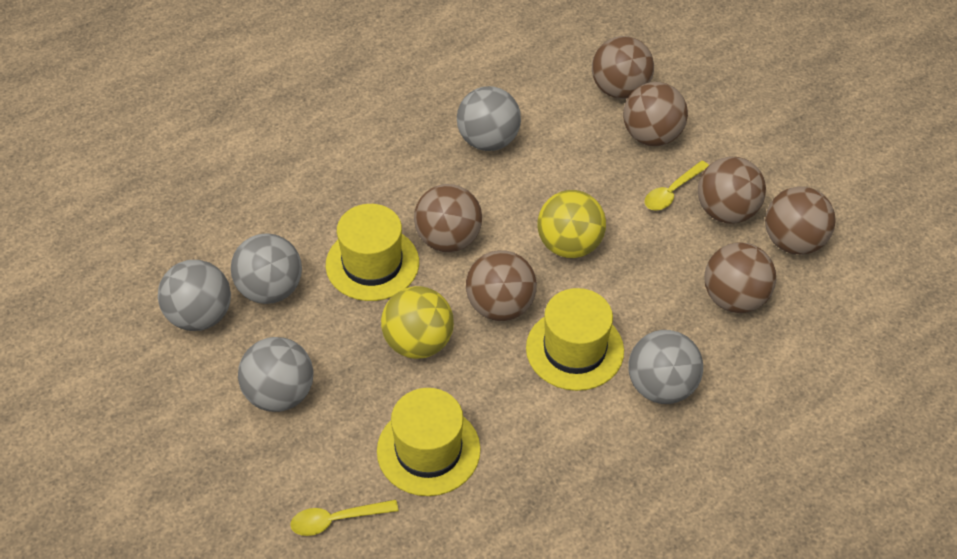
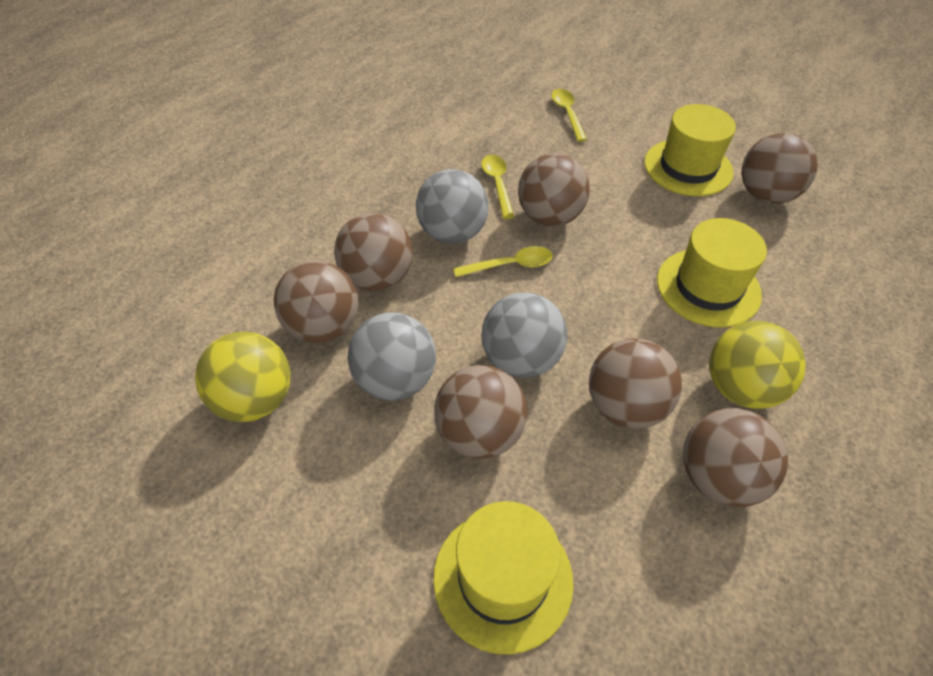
grey ball: [158,260,231,331] [231,233,302,304] [238,337,314,412] [457,86,521,151] [628,330,703,404] = 5 -> [347,312,436,401] [416,169,489,244] [481,292,567,378] = 3
yellow spoon: [290,500,399,536] [645,161,709,210] = 2 -> [453,246,553,277] [481,155,514,219] [551,89,587,142] = 3

